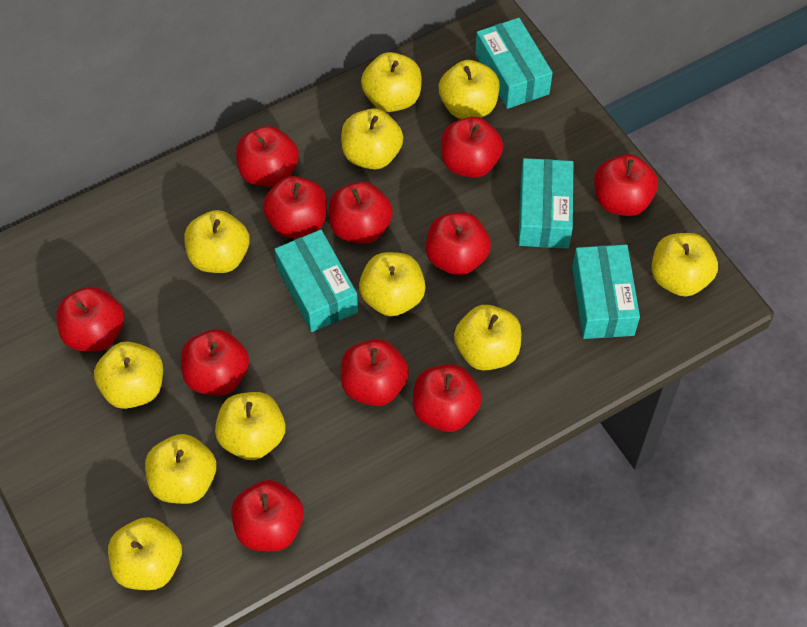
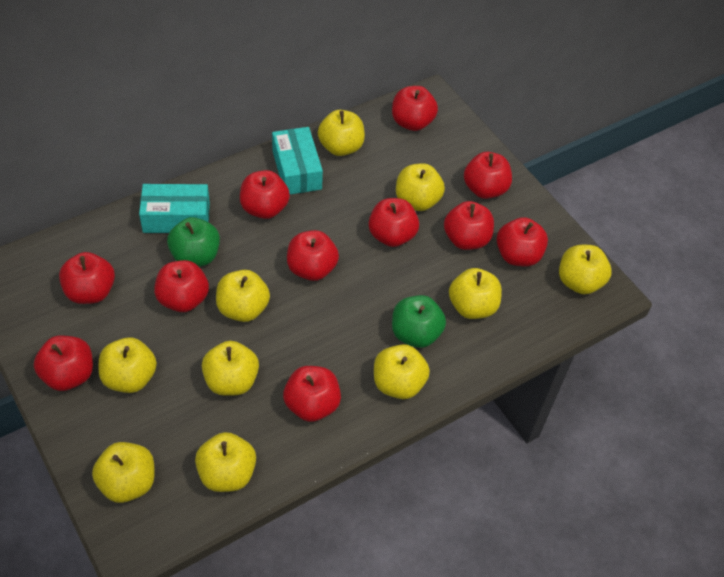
green apple: none = 0 -> [167,217,220,267] [392,295,446,348] = 2
turquoise box: [275,230,358,332] [475,18,553,109] [518,158,573,249] [572,245,640,339] = 4 -> [139,184,210,233] [272,127,323,194] = 2
yellow apple: [94,341,163,409] [108,517,182,590] [145,434,217,504] [184,210,250,273] [215,392,285,460] [341,108,403,169] [359,252,426,316] [361,52,422,112] [439,60,499,119] [454,305,521,371] [651,233,718,297] = 11 -> [92,442,155,503] [99,337,157,393] [195,432,256,492] [202,341,259,396] [216,270,270,322] [318,110,365,156] [374,344,430,399] [396,163,445,211] [449,268,502,319] [559,245,612,294] = 10

